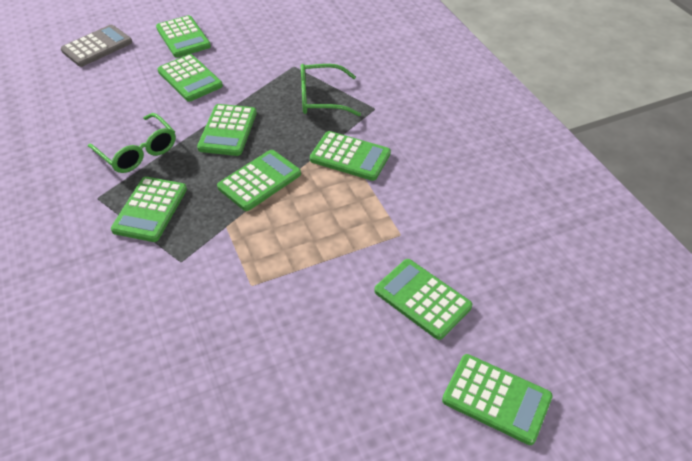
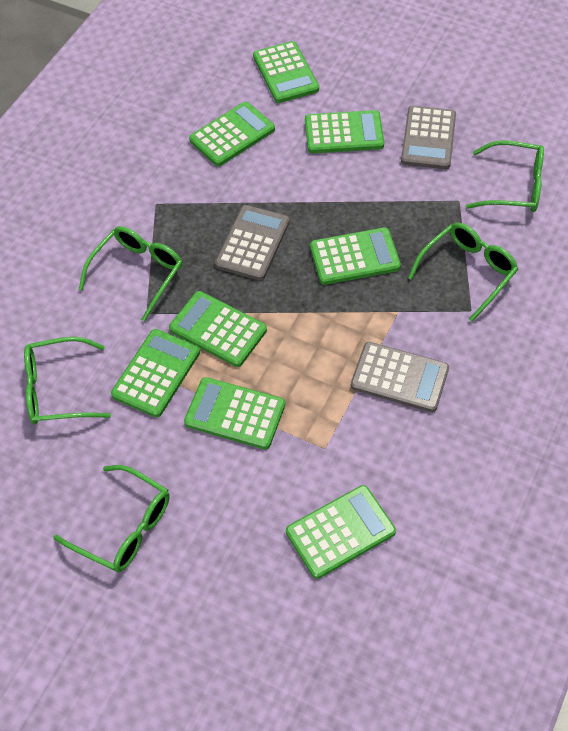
green glasses: [88,113,176,173] [301,64,361,116] = 2 -> [24,337,111,424] [53,465,170,572] [79,226,182,322] [408,223,518,322] [466,140,544,212] = 5
grey calculator: [61,25,132,67] = 1 -> [215,205,290,281] [351,342,449,412] [401,106,456,169] = 3

